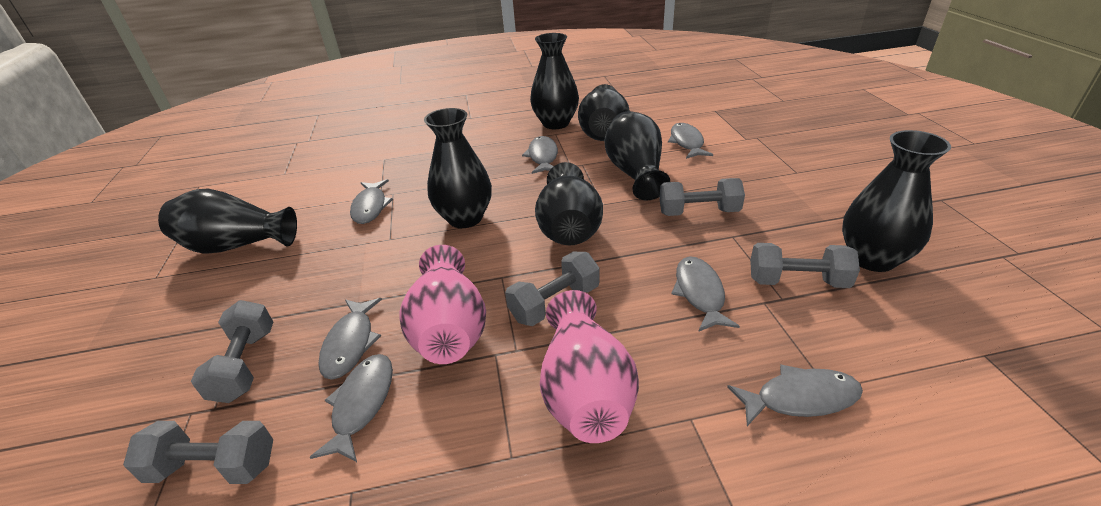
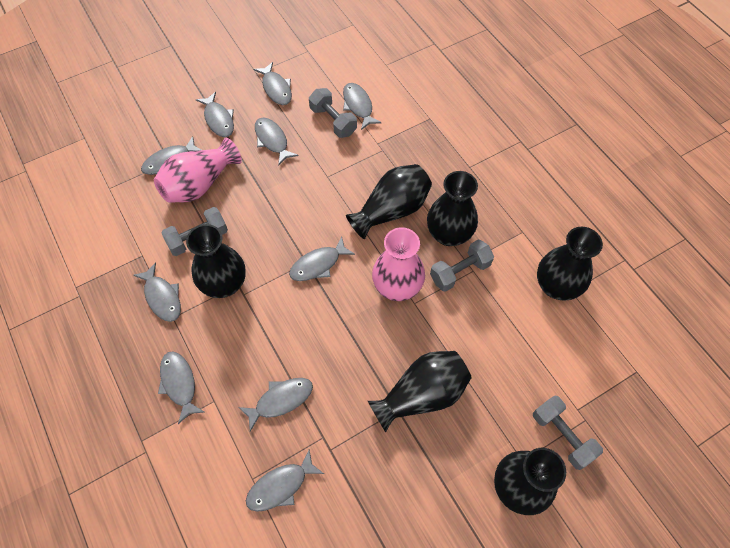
black vase: [158,189,297,254] [424,108,492,228] [530,33,579,129] [535,162,603,245] [578,84,630,141] [605,111,670,201] [842,130,951,272] = 7 -> [186,224,246,298] [346,164,432,239] [368,351,472,432] [427,171,478,246] [494,448,566,515] [537,227,603,300] = 6
grey dumbbell: [123,421,273,484] [191,300,273,403] [505,252,600,326] [659,178,745,216] [750,243,860,288] = 5 -> [162,207,228,256] [309,88,357,138] [430,240,494,292] [533,395,603,470] = 4
grey fish: [310,354,393,462] [318,298,382,380] [350,179,393,224] [522,136,558,174] [668,123,713,159] [671,256,740,332] [727,364,863,426] = 7 -> [133,262,181,322] [141,136,201,175] [158,352,204,424] [196,92,234,137] [238,378,313,432] [246,450,324,512] [254,62,292,105] [255,117,298,166] [289,236,355,281] [343,83,382,130] = 10

